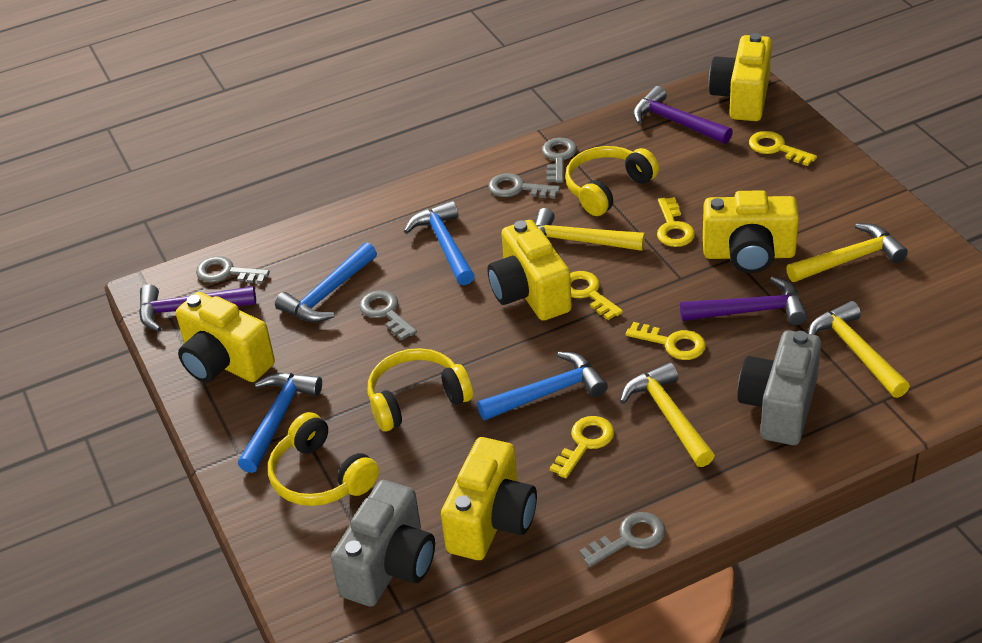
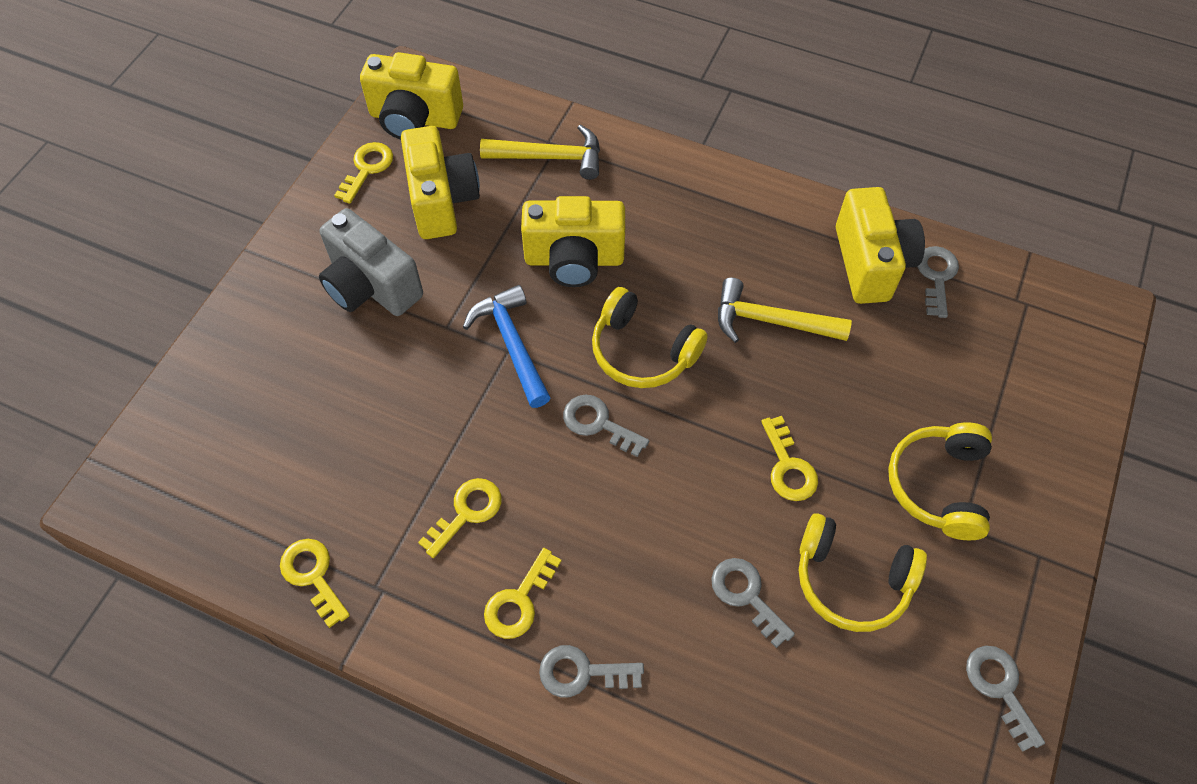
blue hammer: [238,373,322,473] [275,243,377,322] [404,201,475,285] [477,352,608,420] = 4 -> [463,285,551,408] = 1
grey camera: [331,480,435,607] [737,331,821,445] = 2 -> [319,208,423,316] = 1
purple hammer: [139,284,256,332] [633,86,733,144] [680,276,808,325] = 3 -> none = 0
yellow camera: [176,292,275,383] [441,437,537,560] [488,220,572,321] [703,190,799,273] [709,33,772,121] = 5 -> [360,52,463,139] [401,126,480,239] [521,196,625,287] [836,187,925,304] = 4
yellow hammer: [535,208,645,251] [620,363,715,467] [786,223,908,282] [808,301,910,398] = 4 -> [480,124,600,180] [718,278,852,343] = 2

